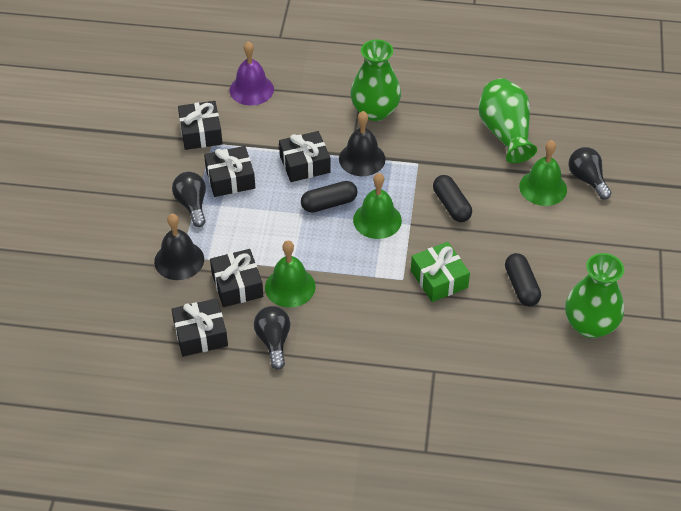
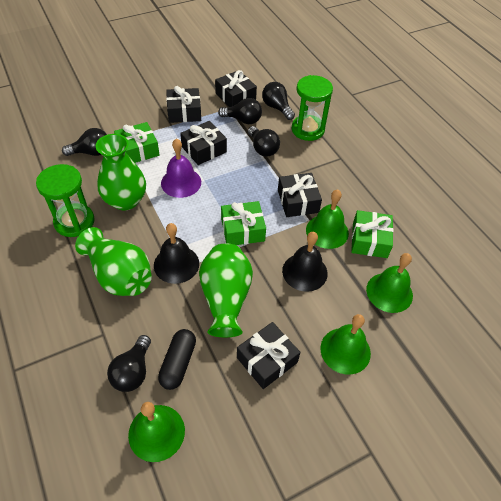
black capsule: [301,181,357,213] [433,175,472,222] [505,253,541,306] = 3 -> [158,329,196,390] = 1
black light bulb: [172,172,206,227] [254,306,290,370] [569,147,612,200] = 3 -> [62,128,107,156] [107,335,151,392] [218,98,262,124] [248,126,280,157] [262,82,295,120] = 5
green bell: [265,241,316,308] [353,173,402,239] [519,140,567,206] = 3 -> [128,402,185,462] [306,190,349,249] [321,314,371,375] [366,253,413,313] = 4
green gift: [411,242,470,302] = 1 -> [114,122,160,163] [221,201,266,245] [351,210,394,258] = 3
green hourglass: none = 0 -> [36,164,95,237] [292,75,333,141] = 2

